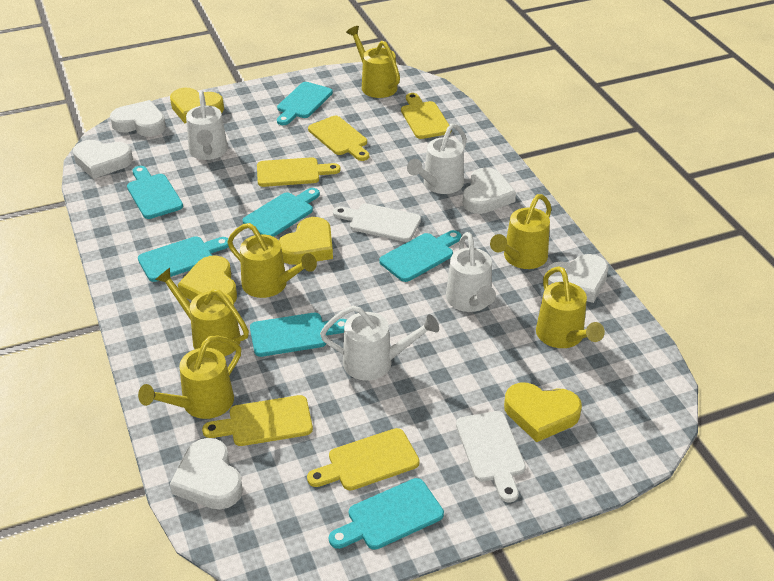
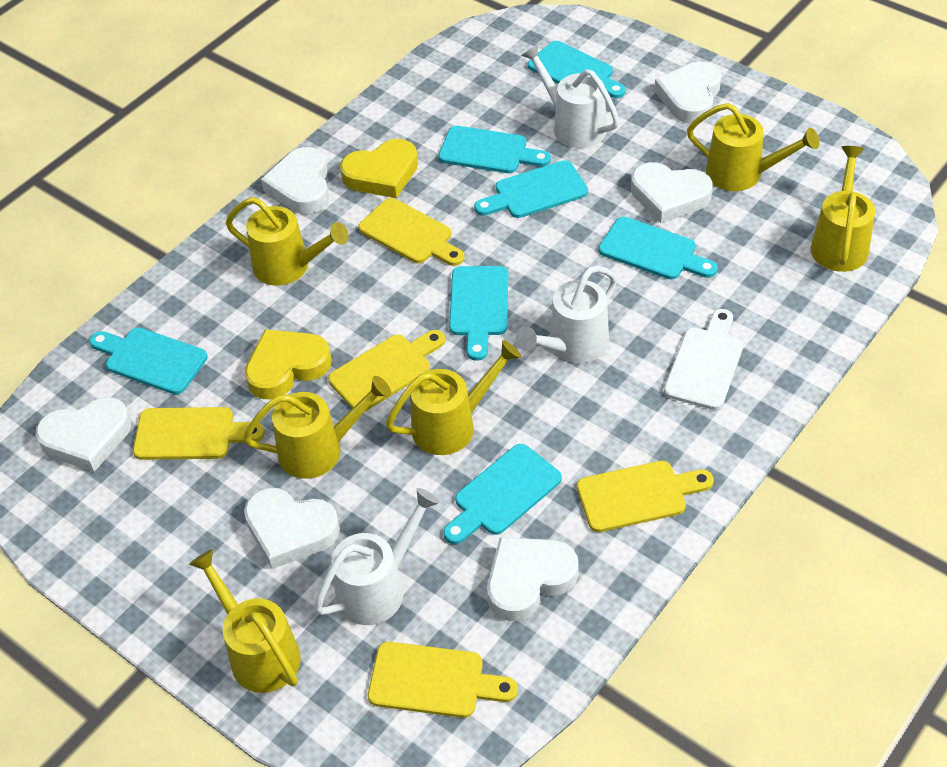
white cutting board: [333,203,421,242] [456,411,526,502] = 2 -> [664,309,743,410] = 1
white heart: [73,140,133,179] [110,100,166,137] [170,438,243,509] [463,168,516,214] [545,254,608,303] = 5 -> [36,397,131,472] [244,488,340,569] [261,147,329,214] [487,537,579,621] [631,162,713,223] [654,62,721,123] = 6
white watering can: [186,91,228,160] [320,306,439,381] [407,124,467,194] [446,232,496,312] = 4 -> [314,488,440,625] [515,266,617,363] [521,44,619,148] = 3
yellow heart: [170,88,224,123] [178,255,237,303] [279,217,333,265] [504,383,582,442] = 4 -> [245,329,332,399] [340,139,418,198] = 2

